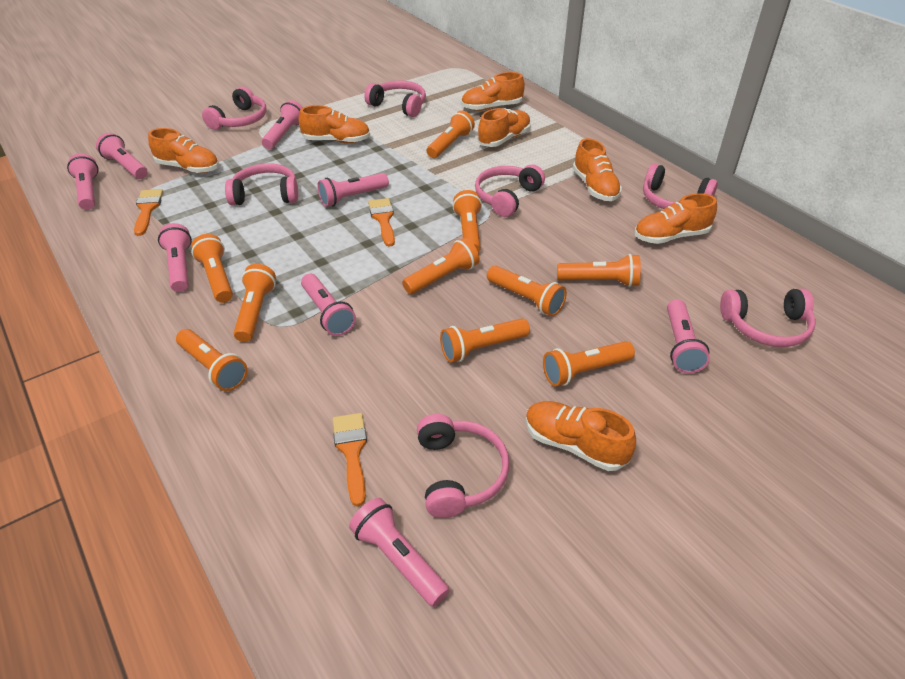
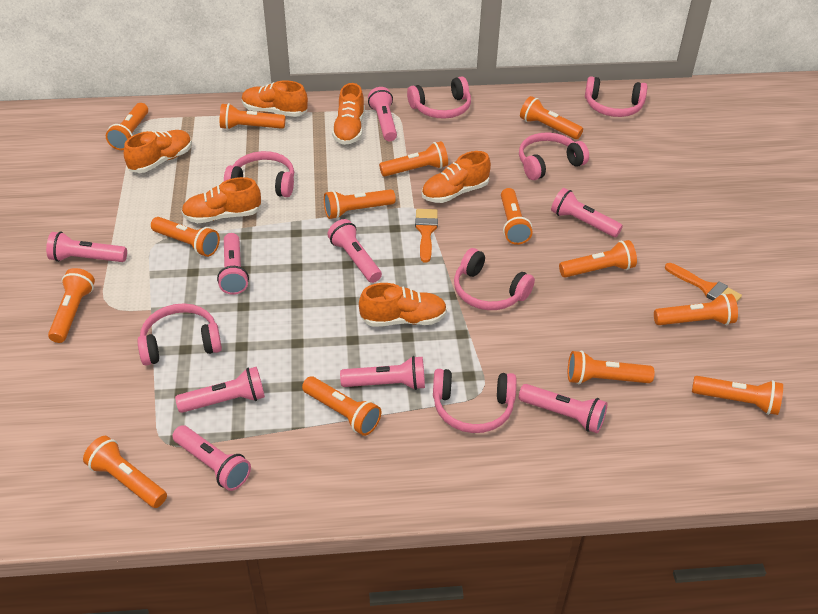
orange brush: [134,189,163,236] [333,413,367,507] [368,198,395,247] = 3 -> [415,209,438,263] [665,263,742,302] = 2
orange flashlight: [176,329,248,391] [191,234,233,303] [233,264,276,342] [402,238,480,294] [427,111,475,158] [440,318,530,363] [452,190,482,252] [487,266,567,317] [543,341,635,386] [557,254,641,287] = 10 -> [48,268,95,343] [83,436,167,508] [106,103,148,150] [151,217,220,257] [220,103,285,130] [302,376,381,436] [324,189,396,219] [379,141,448,177] [501,188,533,245] [520,96,583,139] [559,240,637,278] [568,350,655,384] [654,293,738,325] [692,376,783,415] = 14
orange shoe: [148,128,219,173] [299,105,370,143] [461,72,525,111] [478,108,531,147] [525,401,636,471] [573,138,622,201] [634,193,717,244] = 7 -> [124,130,192,173] [181,177,261,223] [242,80,308,117] [332,83,365,145] [359,283,447,327] [422,151,491,203] = 6
pink flashlight: [67,153,98,210] [96,133,148,179] [158,223,192,292] [262,100,303,149] [301,274,356,336] [317,173,389,207] [349,498,450,607] [667,299,710,373] = 8 -> [46,231,127,262] [172,425,251,491] [175,367,265,413] [217,233,249,295] [327,219,382,283] [340,356,425,390] [368,87,397,141] [519,384,607,433] [551,188,623,237] = 9

